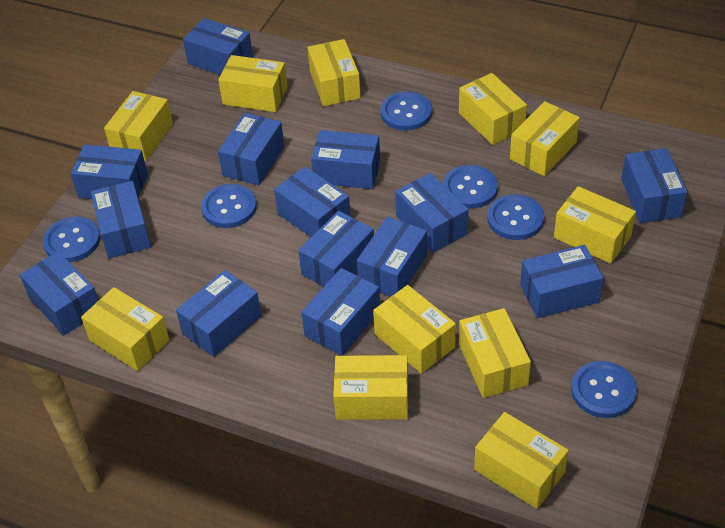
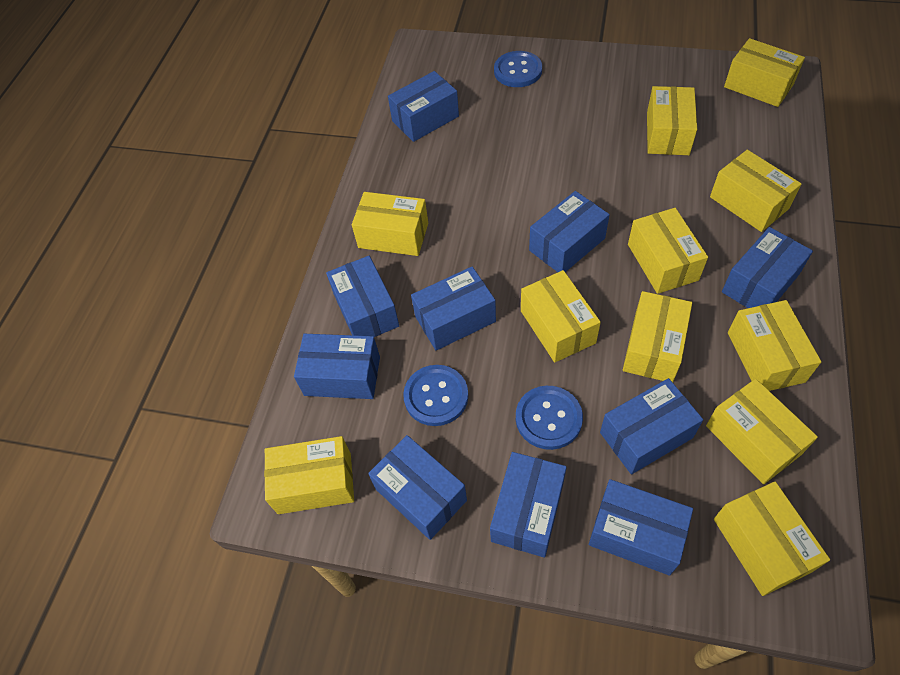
blue box: [20,251,98,335] [71,145,148,199] [91,181,151,259] [176,270,261,357] [183,18,253,75] [218,113,284,186] [274,167,351,237] [298,211,374,287] [301,268,380,356] [311,130,380,189] [357,216,427,297] [395,173,469,253] [520,245,604,318] [621,148,688,223] = 14 -> [294,334,380,399] [326,256,399,337] [368,435,467,540] [388,71,459,142] [411,267,496,351] [490,452,567,558] [529,191,610,272] [589,479,693,576] [600,378,703,474] [722,227,813,308] = 10
blue button: [43,216,100,262] [201,184,257,228] [380,91,432,131] [443,165,498,209] [487,194,544,240] [571,361,637,418] = 6 -> [403,365,468,426] [494,51,542,87] [516,386,583,450] = 3

